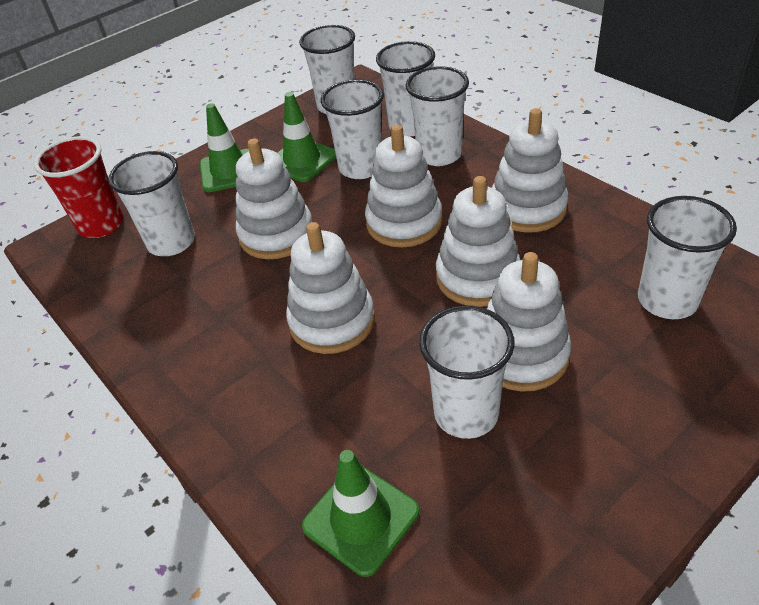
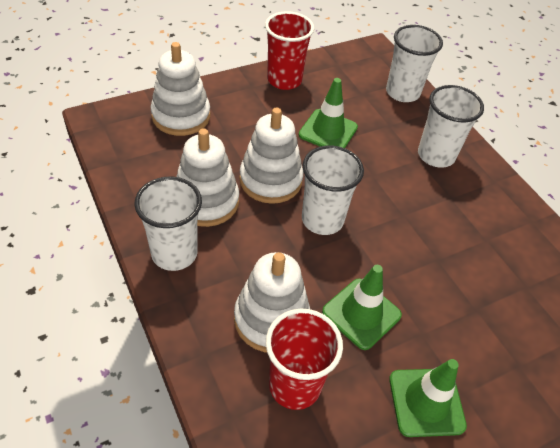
red cup: [34,136,124,238] = 1 -> [265,11,314,90] [266,309,343,410] = 2
white cup: [108,151,195,256] [299,25,355,114] [321,80,384,179] [376,41,435,137] [406,66,469,166] [419,306,515,439] [638,196,737,319] = 7 -> [134,176,202,271] [302,146,364,235] [386,25,443,102] [418,85,484,168] = 4
white stacking toy: [236,139,312,260] [286,222,375,354] [365,125,442,248] [436,176,520,307] [487,252,572,392] [492,108,569,233] = 6 -> [151,42,210,136] [176,128,239,227] [234,252,310,353] [239,108,304,204] = 4

